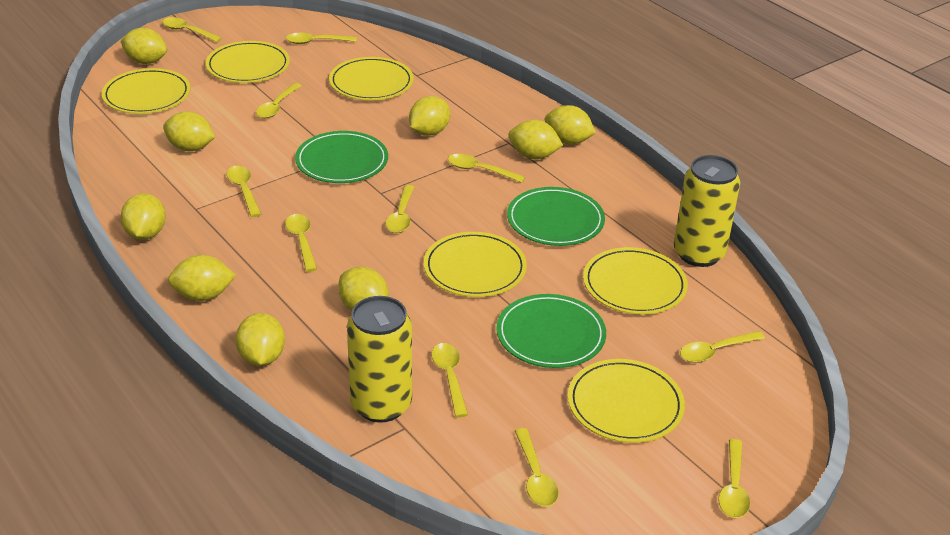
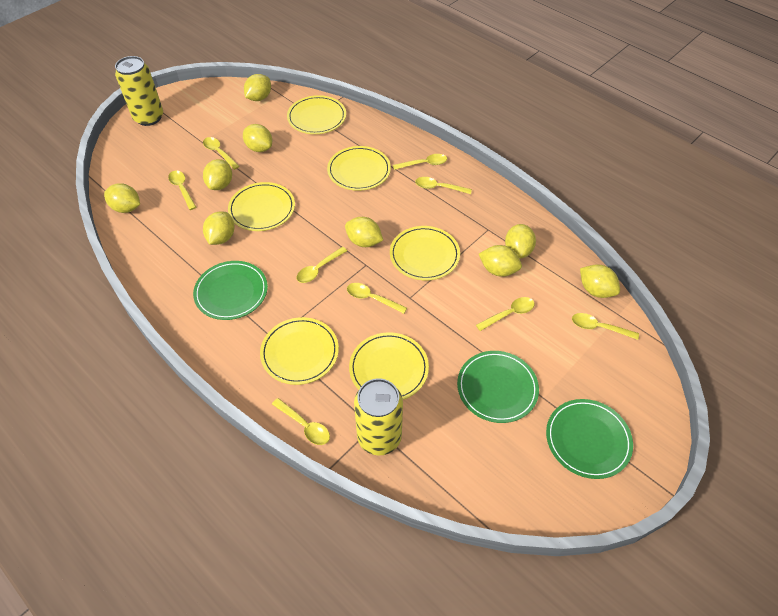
yellow spoon: [162,17,222,42] [226,166,261,217] [256,83,302,118] [285,214,317,272] [286,33,357,44] [386,185,414,233] [431,343,468,417] [448,154,525,183] [515,428,559,506] [680,331,765,363] [718,439,750,518] = 11 -> [168,171,196,210] [203,137,240,170] [272,398,330,445] [296,247,347,283] [347,283,407,314] [393,154,447,170] [415,177,472,194] [476,297,534,331] [572,313,639,340] = 9

